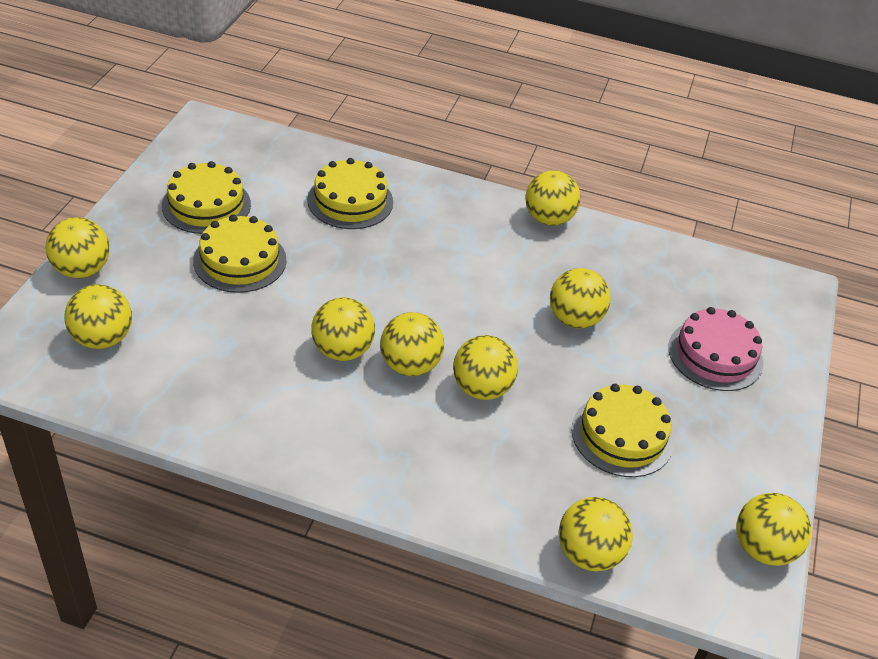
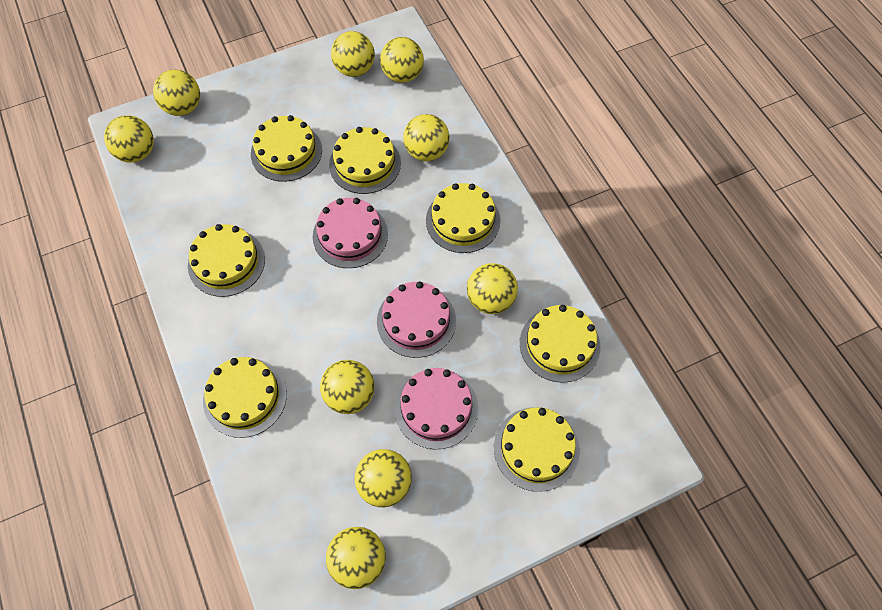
pink cake: [668,307,763,391] = 1 -> [313,198,388,268] [377,281,456,358] [395,368,478,449] = 3
yellow cake: [162,161,251,234] [193,214,287,293] [307,158,393,229] [571,384,674,477] = 4 -> [188,224,265,297] [203,357,287,438] [251,115,322,182] [329,127,401,194] [426,183,500,253] [494,408,580,492] [520,305,600,383] = 7

